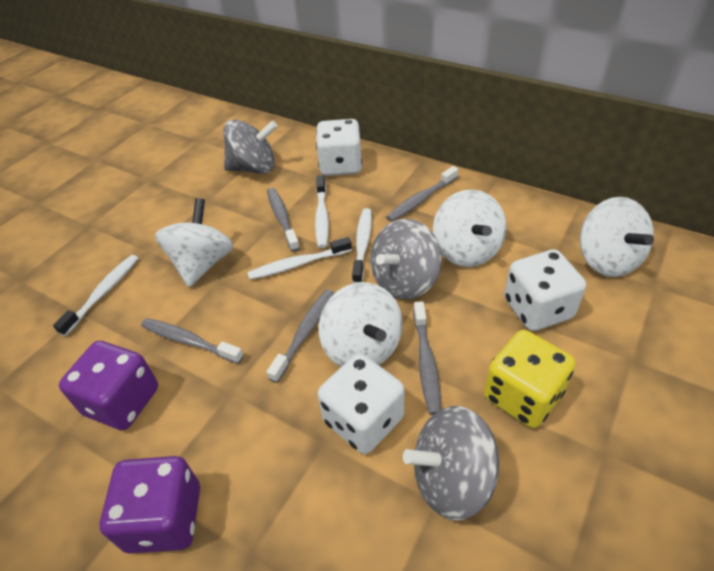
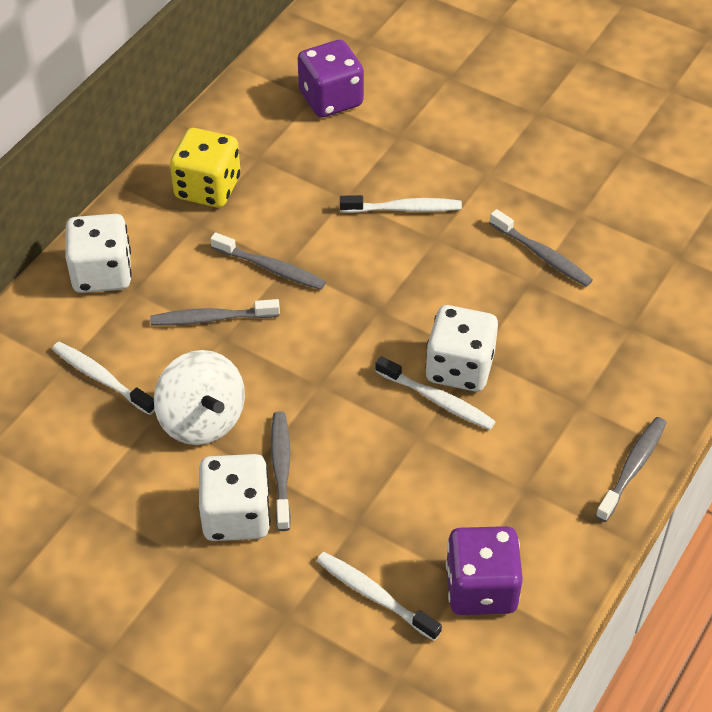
grey spinning top: [223,119,278,174] [370,219,442,300] [403,406,499,521] = 3 -> none = 0
white spinning top: [155,198,233,287] [319,282,403,367] [433,189,506,267] [580,197,654,277] = 4 -> [154,350,245,445] = 1

